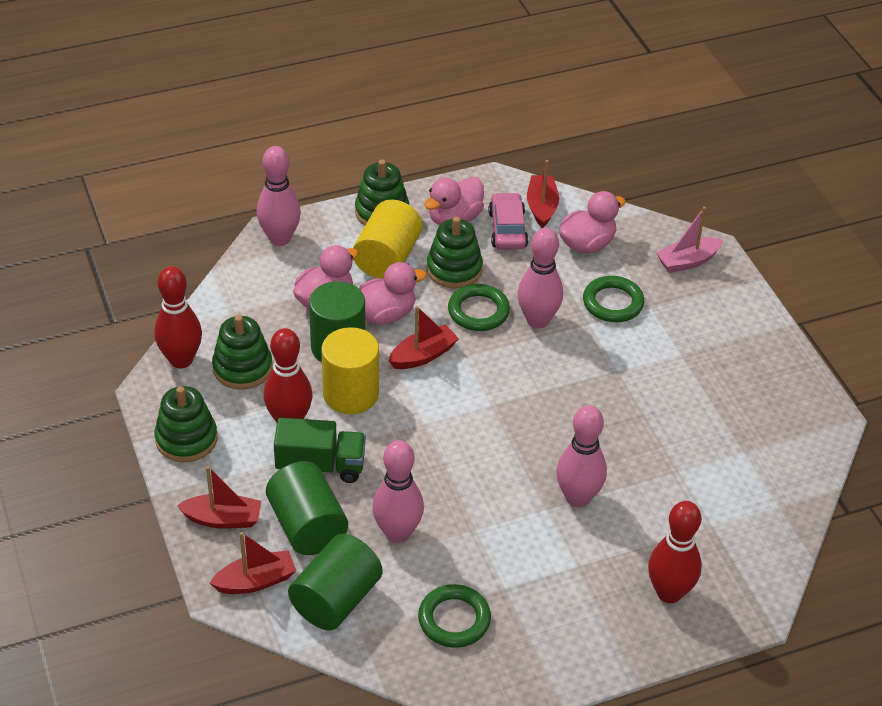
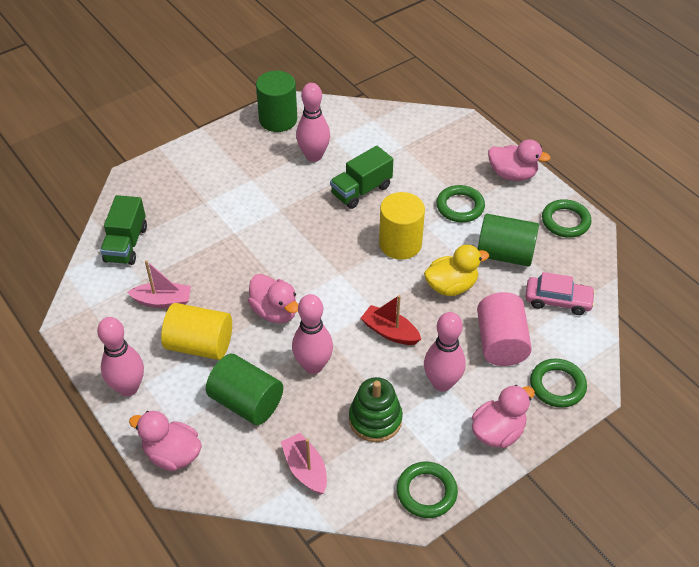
green ring: [418,584,491,648] [448,284,510,331] [583,276,644,322] = 3 -> [397,462,458,518] [436,185,485,222] [530,358,587,408] [542,199,591,238] = 4
green stacking toy: [154,386,217,462] [212,315,273,390] [355,160,409,225] [427,217,483,288] = 4 -> [349,377,403,442] = 1
green truck: [274,418,366,483] = 1 -> [100,195,147,265] [330,146,393,209] = 2
pink boat: [656,207,723,273] = 1 -> [127,260,191,308] [281,433,327,495] = 2
pink cylinder: none = 0 -> [477,292,532,366] = 1
red boat: [177,466,261,529] [210,532,296,594] [389,306,459,369] [527,160,559,228] = 4 -> [361,295,421,345] = 1
red bowling pin: [154,266,202,368] [264,328,312,422] [648,501,702,603] = 3 -> none = 0
yellow duck: none = 0 -> [424,244,489,296] = 1

